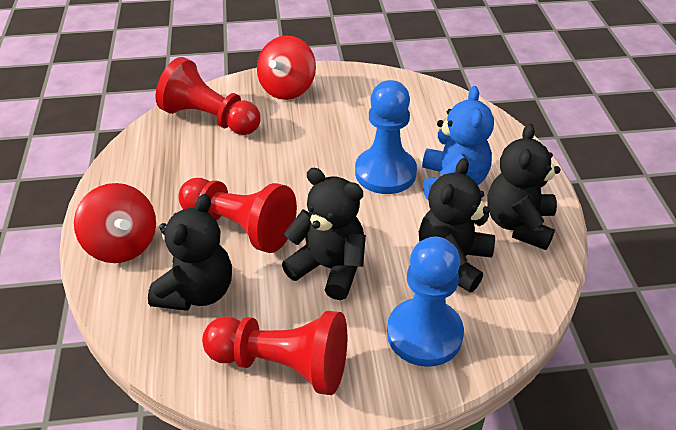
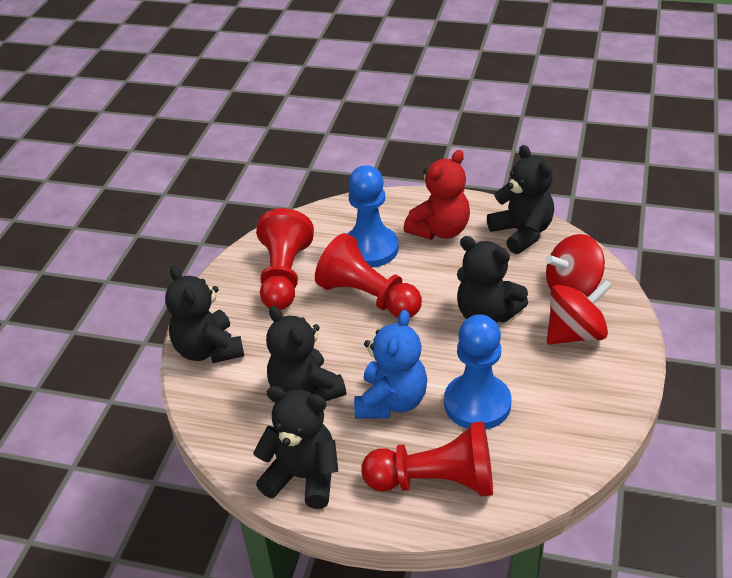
black teddy bear: [148,194,232,311] [282,168,366,300] [419,158,495,292] [487,123,561,250] = 4 -> [165,265,244,363] [253,386,338,509] [266,306,346,401] [457,236,528,323] [487,145,554,254] = 5
red teddy bear: none = 0 -> [404,150,470,240] = 1

